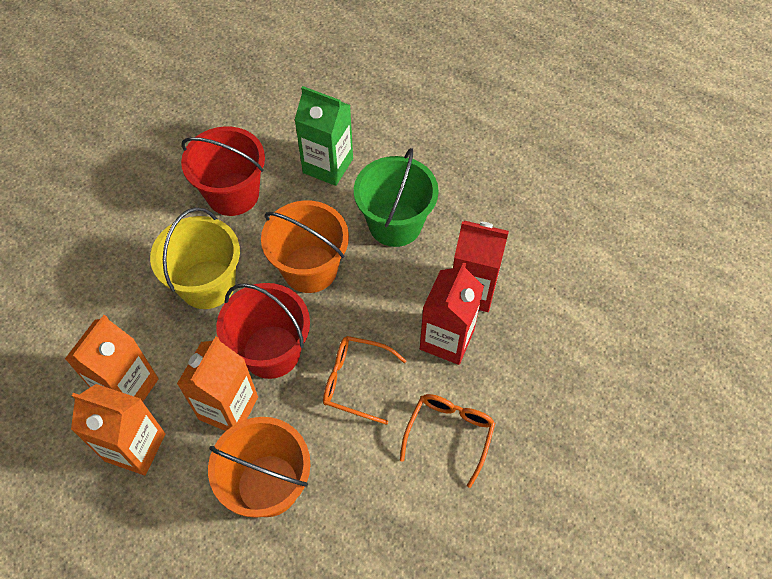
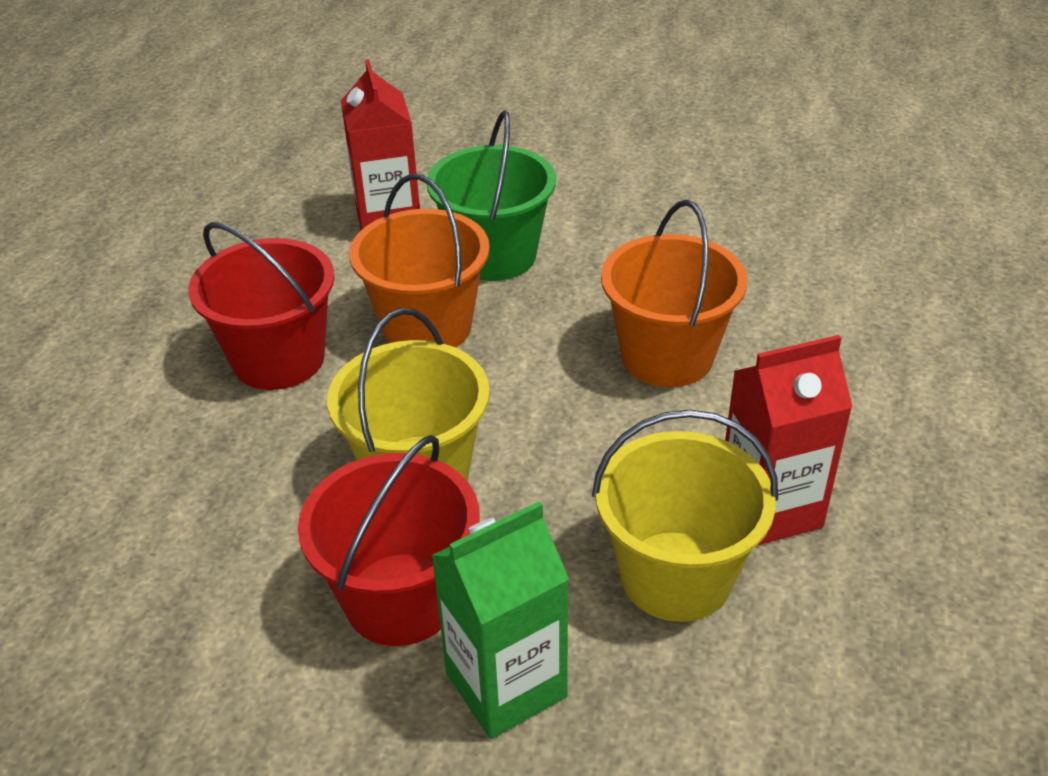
orange carton: [65,315,159,402] [71,384,166,475] [177,336,258,431] = 3 -> none = 0
orange glasses: [323,336,407,425] [400,394,495,488] = 2 -> none = 0
yellow bucket: [150,207,240,309] = 1 -> [327,308,490,480] [592,410,778,622] = 2

